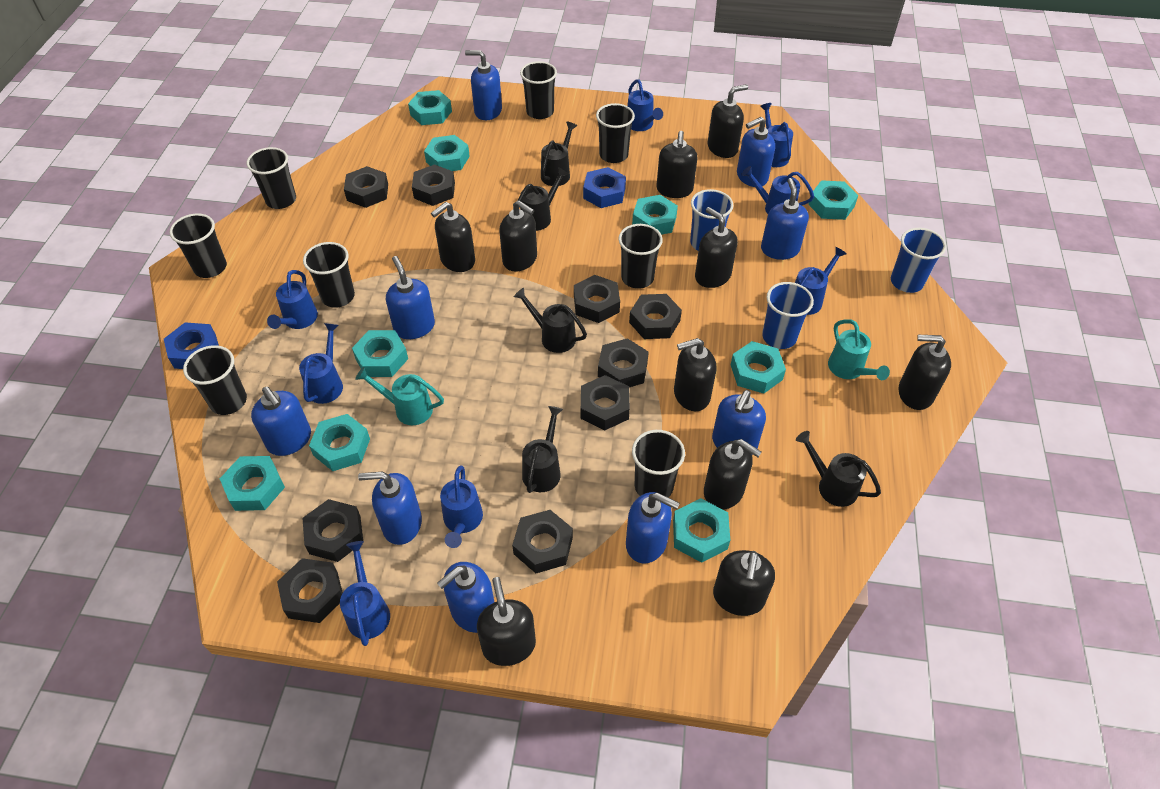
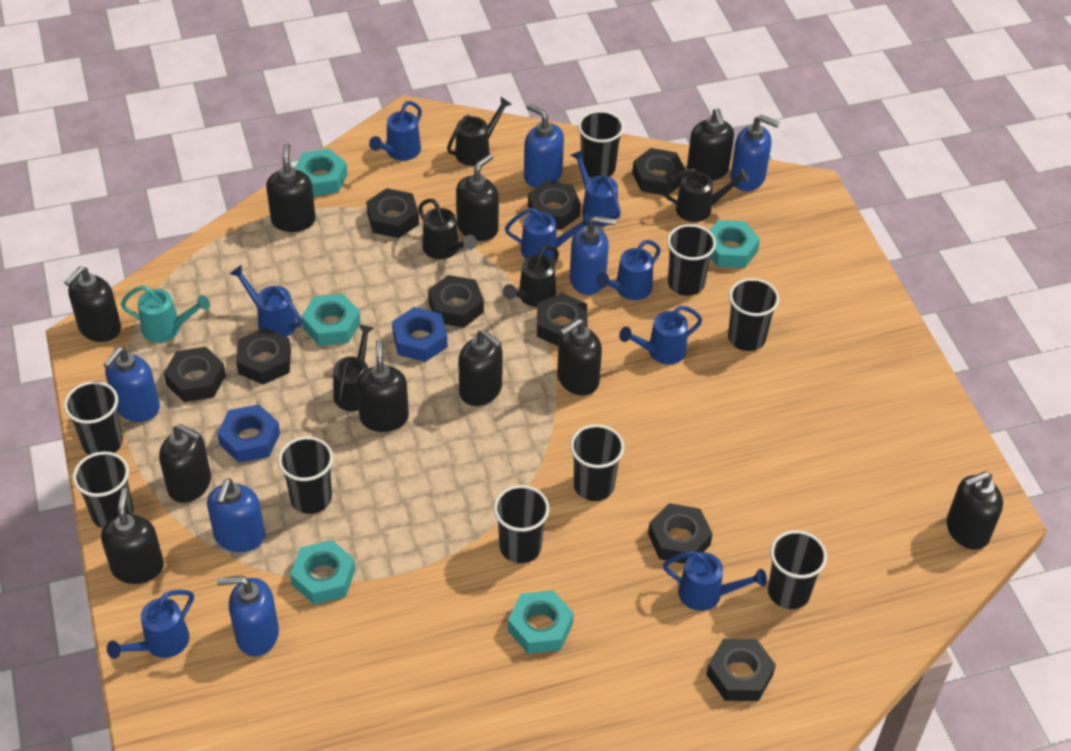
black cup: [170,214,227,278] [183,345,247,415] [247,147,296,209] [303,242,355,308] [520,61,557,119] [596,103,635,163] [619,224,663,289] [632,430,685,497] = 8 -> [64,381,123,455] [73,451,134,528] [278,437,333,514] [494,485,549,563] [570,424,624,501] [578,110,624,178] [667,224,716,296] [728,278,779,351] [768,530,827,609] = 9
blue cup: [690,189,733,251] [762,282,814,349] [891,228,946,293] = 3 -> none = 0
blue soap dispenser: [251,387,311,456] [358,472,422,545] [386,256,435,339] [437,562,494,633] [465,50,502,120] [626,492,680,563] [712,390,766,455] [737,117,775,187] [761,178,809,260] = 9 -> [103,347,160,422] [207,478,265,552] [217,576,279,656] [524,104,564,188] [570,216,616,295] [730,115,780,191] = 6
turquoise nut: [220,456,285,511] [309,414,370,471] [352,330,408,377] [408,90,452,125] [424,135,470,171] [632,195,678,235] [673,498,730,563] [731,341,786,394] [808,180,858,220] = 9 -> [290,540,355,604] [294,149,348,196] [301,294,361,346] [508,590,574,654] [710,220,760,268] = 5
turquoise watering can: [355,367,444,425] [828,319,890,380] = 2 -> [121,285,210,343] = 1

